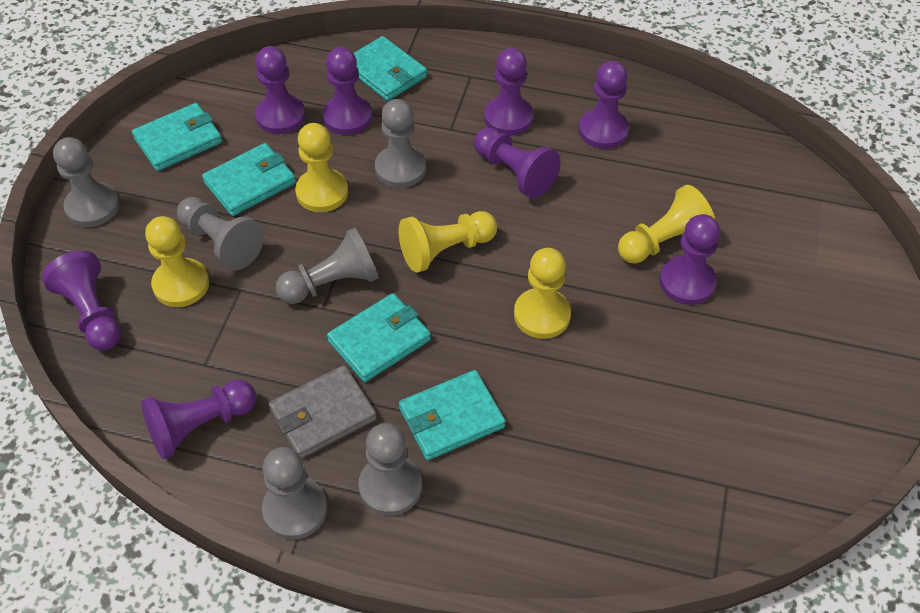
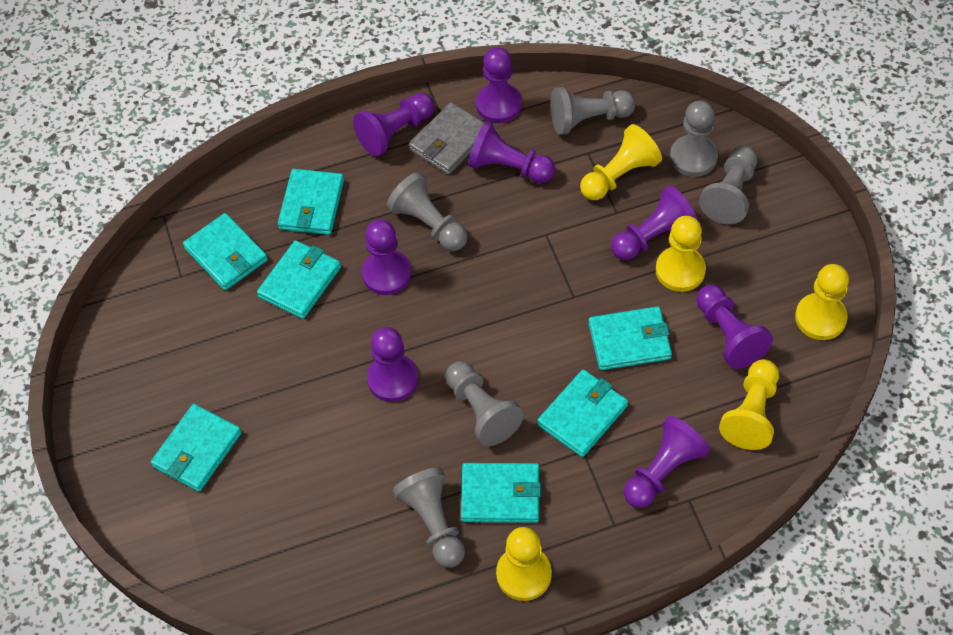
turquoise wallet: [132,103,222,171] [202,143,296,216] [327,293,431,382] [354,36,427,101] [399,370,506,460] = 5 -> [151,404,242,492] [183,213,268,290] [257,240,341,319] [278,169,344,235] [461,463,541,523] [537,369,628,457] [589,306,672,370] = 7

